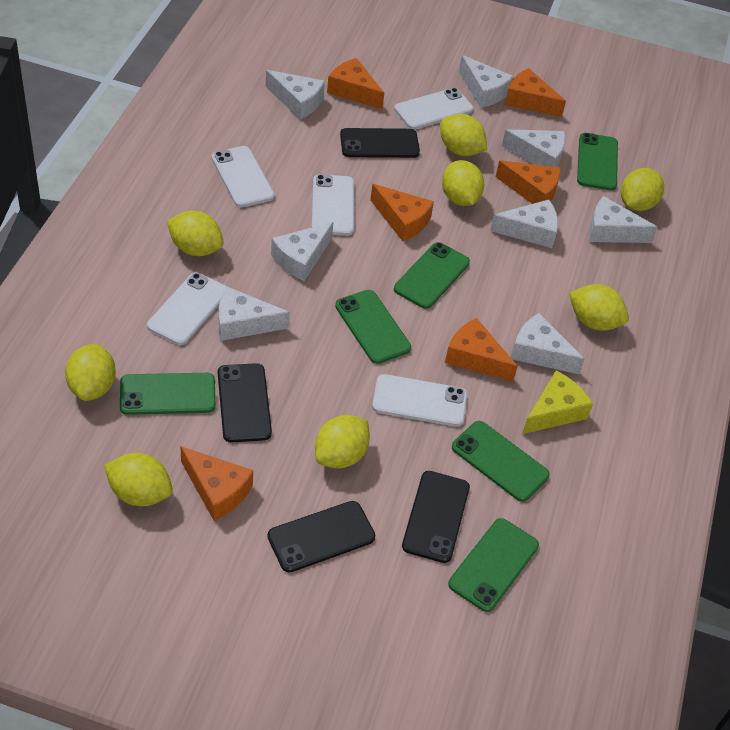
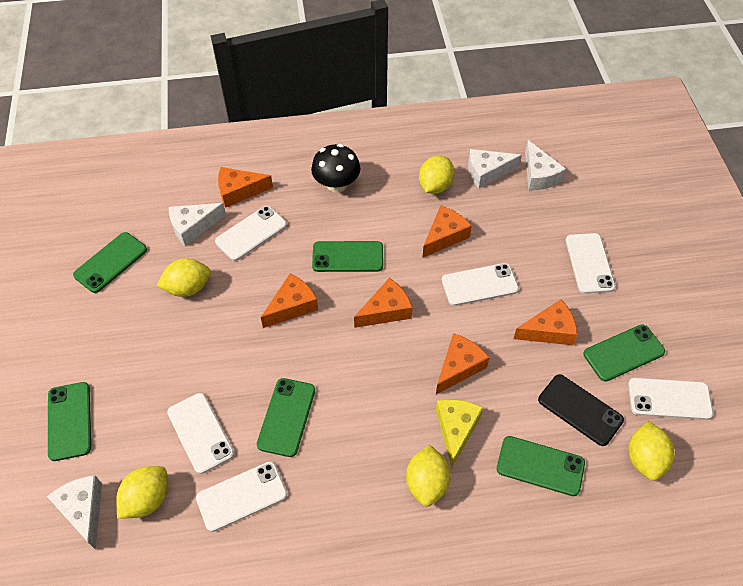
black mushroom: none = 0 -> [311,144,360,193] = 1
black phone: [218,363,272,443] [267,501,375,573] [340,128,420,158] [402,471,470,563] = 4 -> [538,374,624,446] = 1
white cheese: [219,287,290,341] [266,70,325,120] [271,222,334,281] [459,55,514,108] [490,200,558,248] [502,129,566,167] [511,313,585,374] [589,196,658,243] = 8 -> [47,475,102,550] [169,203,226,246] [468,149,522,189] [525,140,566,191] = 4
white phone: [147,273,227,345] [212,146,275,207] [312,174,354,236] [372,374,467,427] [394,88,473,130] = 5 -> [167,393,234,474] [196,462,287,532] [215,206,287,261] [442,263,519,306] [566,233,615,294] [628,378,713,420] = 6
yellow lemon: [65,344,116,401] [104,453,173,506] [167,211,224,256] [315,415,370,468] [440,114,487,156] [442,160,484,206] [569,284,629,331] [621,168,664,211] = 8 -> [116,466,168,519] [156,259,211,297] [406,445,451,506] [419,156,455,194] [628,421,674,481] = 5

